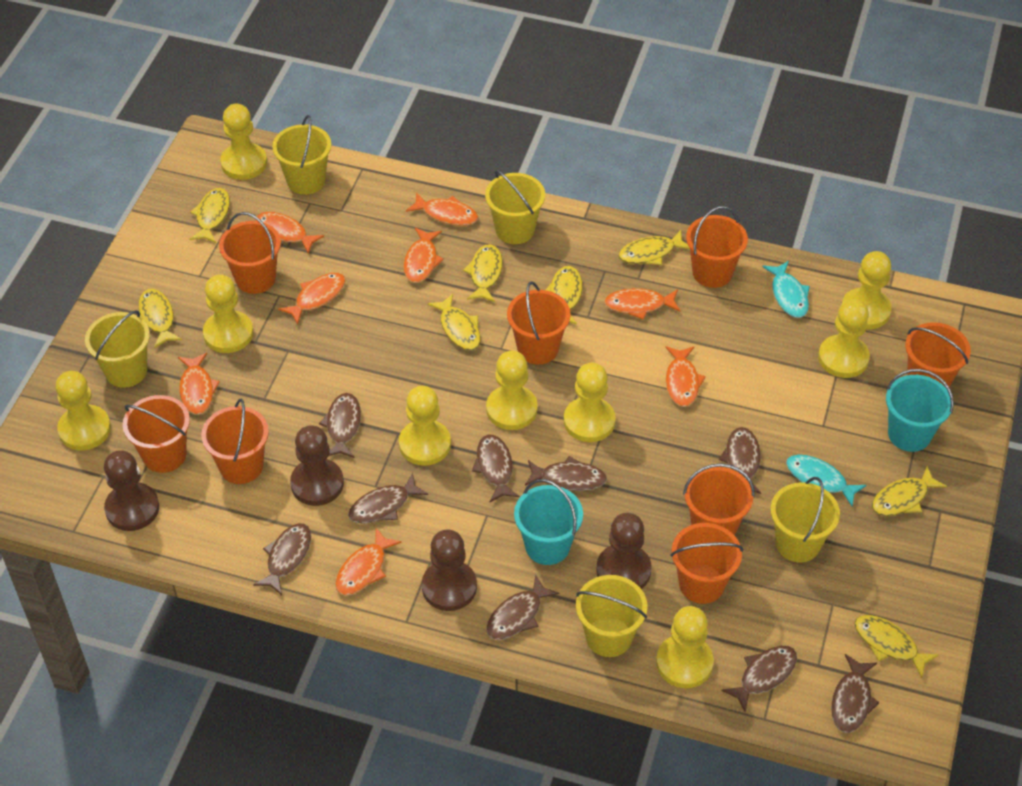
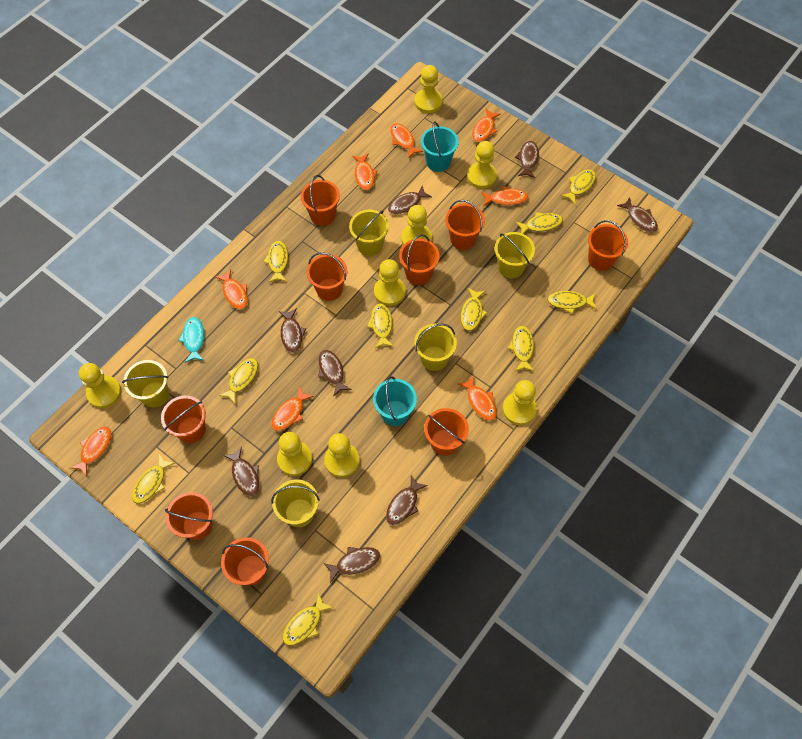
brown fish: [253,523,311,595] [319,393,361,458] [348,473,428,524] [472,434,520,503] [486,575,559,640] [525,456,607,491] [719,427,761,494] [721,646,797,712] [831,654,880,733] = 9 -> [223,446,259,496] [279,308,306,353] [318,350,352,397] [324,547,380,583] [386,476,428,525] [388,185,432,214] [515,141,539,178] [617,197,658,233] = 8
brown pawn: [104,450,159,531] [290,425,344,506] [422,530,477,611] [596,513,651,589] = 4 -> none = 0
orange bucket: [123,395,190,473] [201,399,269,484] [219,212,281,294] [507,281,571,365] [670,523,743,604] [683,463,755,536] [686,206,748,288] [905,322,971,387] = 8 -> [161,396,206,443] [165,492,213,540] [221,537,269,585] [301,175,340,226] [307,252,347,301] [399,234,440,285] [424,408,469,456] [445,200,485,250] [588,220,628,271] = 9
turquoise fish: [762,261,810,318] [786,455,866,507] = 2 -> [178,317,204,363] = 1
yellow fish: [139,289,182,348] [189,188,230,243] [428,294,481,350] [463,244,503,302] [545,266,582,325] [619,230,690,265] [854,615,939,678] [872,466,947,516] = 8 -> [132,454,176,504] [219,358,258,403] [263,241,288,282] [283,593,334,646] [367,303,394,348] [461,288,487,331] [508,326,534,371] [515,212,563,234] [547,291,597,314] [561,169,596,204] = 10
yellow pawn: [56,371,111,450] [203,274,253,353] [220,104,267,180] [399,386,451,466] [486,351,538,430] [564,363,616,442] [656,606,714,688] [818,299,870,378] [842,251,892,329] = 9 -> [79,363,121,408] [277,432,312,476] [324,433,360,477] [374,259,406,306] [401,205,432,245] [414,65,443,113] [467,141,497,189] [502,380,537,425] = 8

